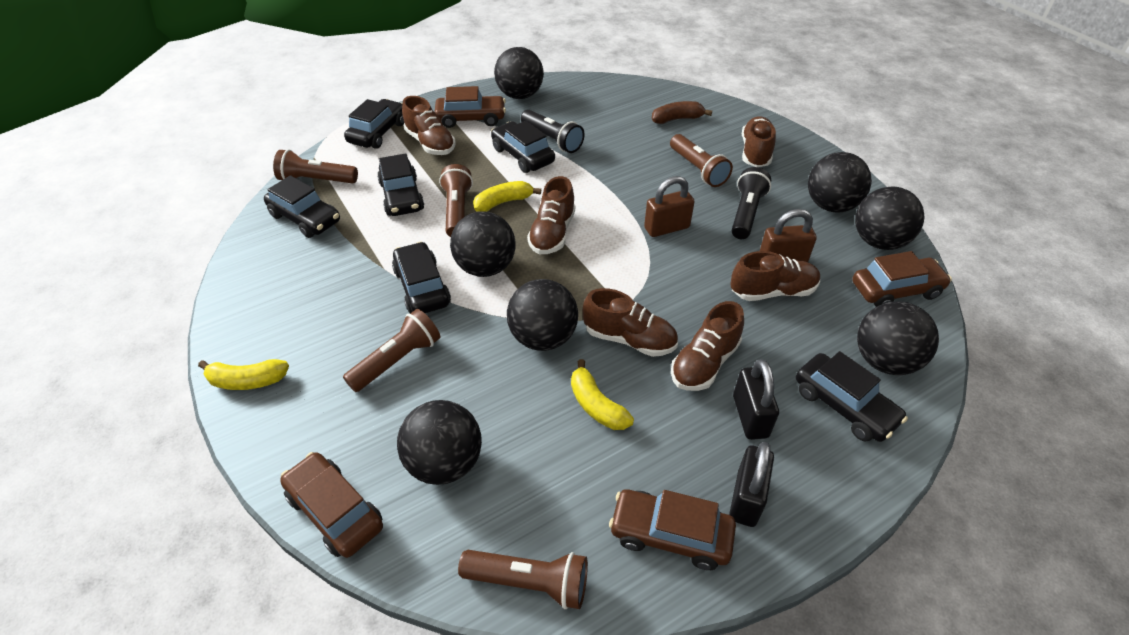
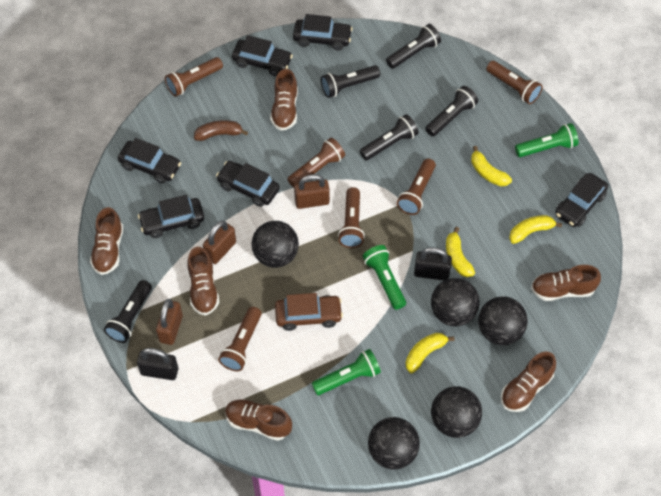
black ball: [397,400,482,485] [450,211,516,277] [494,47,544,99] [507,279,578,351] [808,152,872,213] [855,187,925,250] [857,301,939,375] = 7 -> [252,221,299,268] [368,417,420,470] [431,278,480,326] [431,386,482,438] [478,296,528,345] = 5
black flashlight: [521,110,585,153] [732,167,771,239] = 2 -> [104,280,152,343] [321,65,380,98] [359,114,419,160] [386,24,441,69] [425,86,478,137] = 5
brown car: [280,452,383,558] [435,86,506,128] [609,489,736,570] [852,251,952,307] = 4 -> [275,293,343,331] = 1
brown flashlight: [273,149,358,184] [343,309,440,392] [439,164,473,237] [458,550,588,609] [670,134,733,187] = 5 -> [165,57,223,97] [218,307,262,371] [287,138,345,188] [338,187,365,248] [397,159,436,215] [486,61,543,104] = 6
brown padlock: [644,176,695,237] [760,209,817,262] = 2 -> [156,299,183,345] [203,220,236,264] [294,174,330,209] = 3
green flashlight: none = 0 -> [312,349,381,395] [363,245,406,310] [515,123,578,157] = 3
yellow banana: [198,359,289,390] [473,181,541,212] [571,359,634,430] = 3 -> [406,333,455,373] [446,227,475,277] [471,146,512,186] [509,215,562,244] = 4

